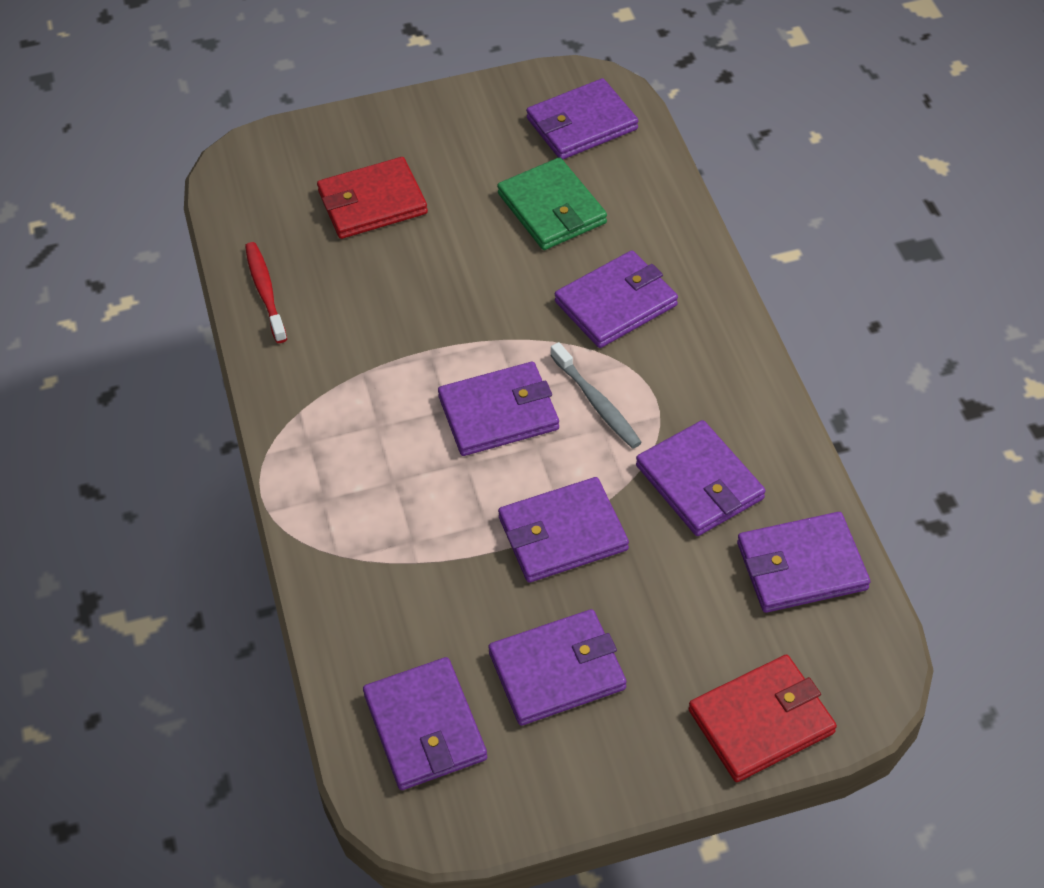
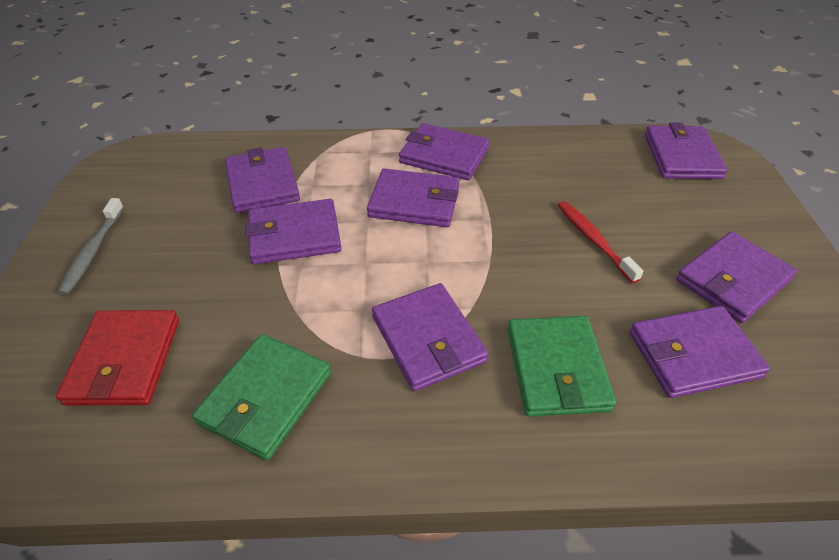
green wallet: [497,157,607,250] = 1 -> [192,334,331,460] [508,316,616,417] = 2
red wallet: [317,157,428,239] [689,655,837,782] = 2 -> [56,310,179,405] = 1

